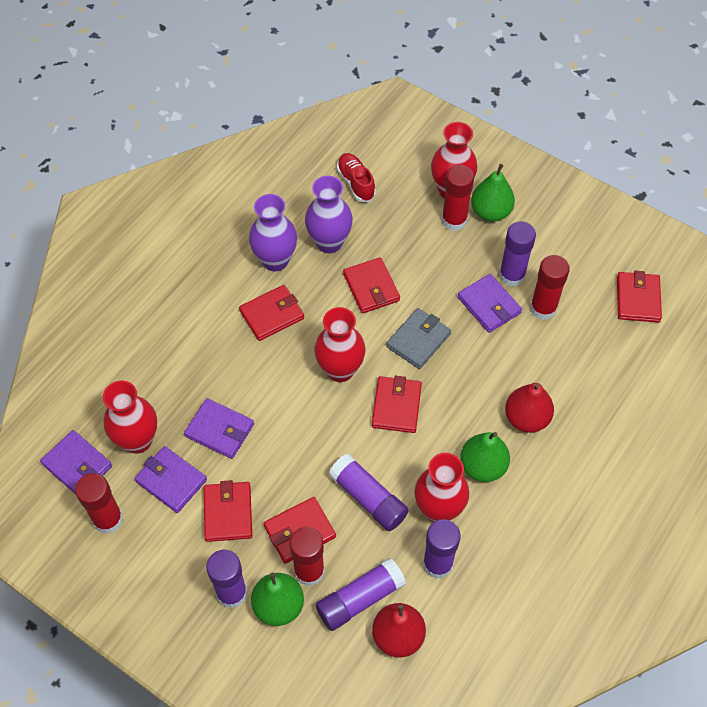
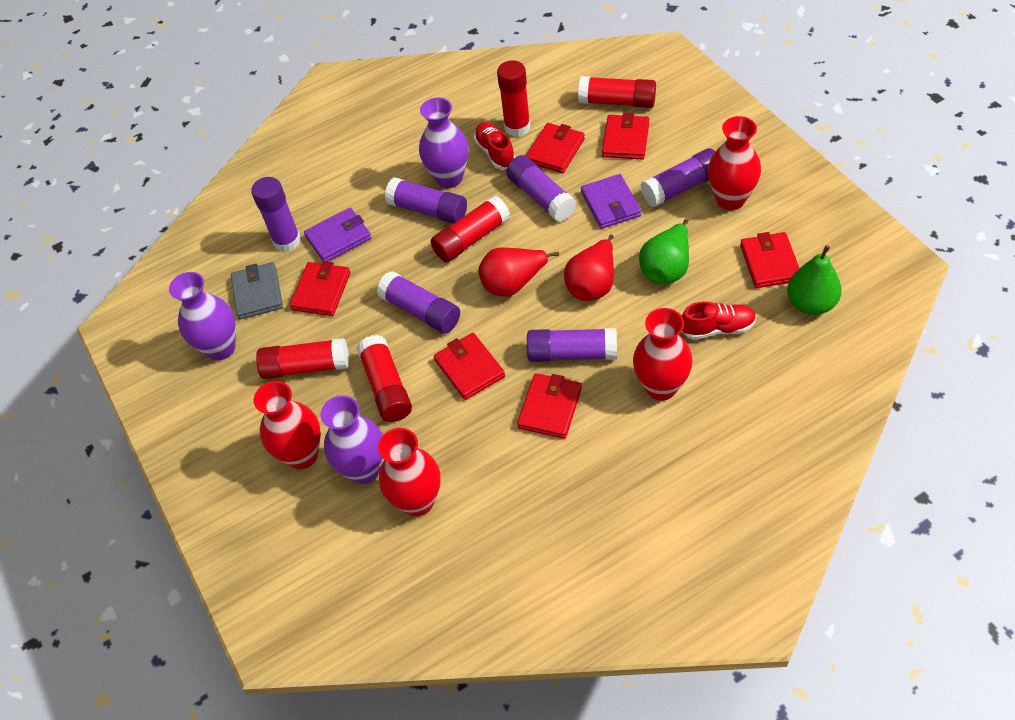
green pear: [251,573,304,626] [460,432,510,482] [471,164,515,222] = 3 -> [639,219,689,284] [787,245,842,315] = 2
purple glue stick: [206,550,247,608] [316,558,406,631] [329,454,409,531] [423,519,461,579] [499,221,536,287] = 5 -> [251,177,301,252] [377,271,460,334] [385,177,467,224] [506,155,577,222] [527,328,617,362] [641,148,715,207] = 6
purple vase: [249,194,297,271] [305,176,353,253] = 2 -> [169,272,236,360] [321,395,383,484] [419,97,469,188] = 3
purple wallet: [40,430,112,495] [134,446,207,513] [184,398,254,459] [458,274,522,333] = 4 -> [304,208,372,262] [581,174,641,229] = 2
red glue stick: [75,473,123,534] [290,527,324,586] [442,165,474,231] [530,255,570,320] = 4 -> [256,338,349,379] [357,335,412,422] [430,195,510,262] [497,60,531,137] [578,76,656,108] = 5
red shoe: [337,153,376,202] = 1 -> [474,122,515,169] [682,301,756,340] = 2

